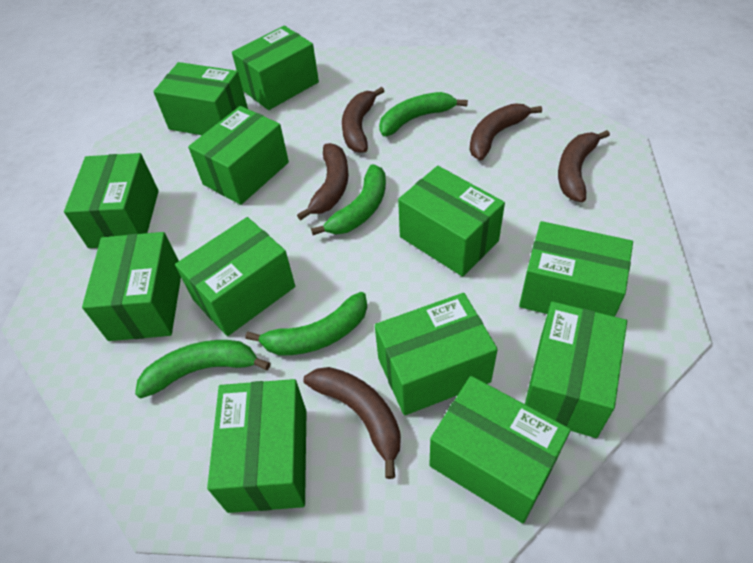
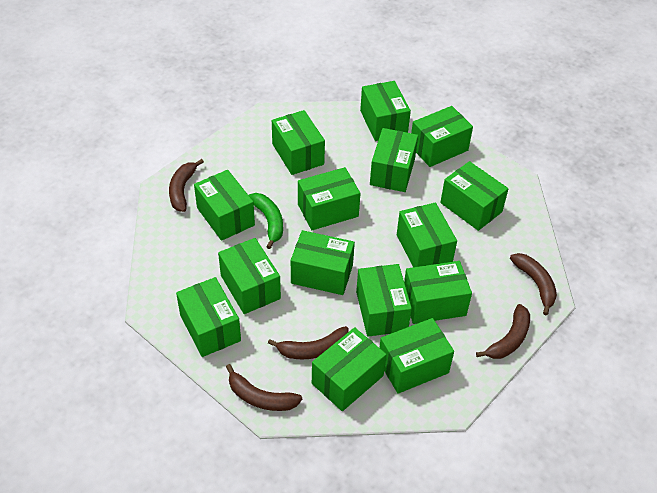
green banana: [135,340,270,398] [245,292,367,355] [311,164,386,235] [379,92,468,136] = 4 -> [248,193,283,249] = 1
green box: [64,153,159,248] [82,232,181,341] [153,62,248,135] [175,217,295,336] [188,106,289,205] [207,379,307,513] [232,26,319,110] [375,293,498,416] [398,166,505,277] [429,376,571,523] [519,221,633,317] [525,302,627,438] = 12 -> [176,277,241,357] [194,170,255,241] [218,238,281,314] [272,110,325,175] [291,230,355,295] [298,167,361,230] [312,327,387,411] [356,264,412,337] [360,81,411,141] [370,128,418,192] [379,318,454,394] [397,202,457,267] [404,261,472,324] [411,106,473,167] [440,161,509,231] = 15

